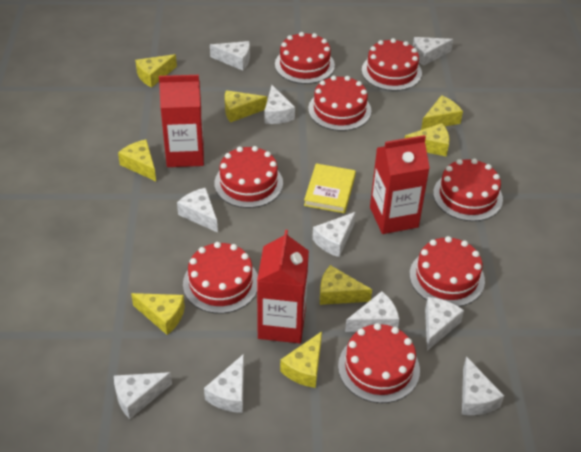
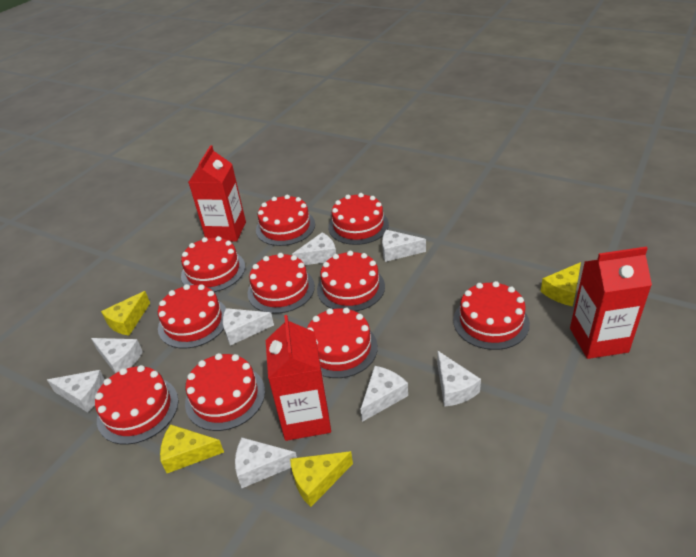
red cake: [183,242,258,314] [215,146,283,208] [275,32,335,84] [308,76,371,131] [338,323,420,403] [362,38,422,91] [410,236,485,307] [433,159,503,221] = 8 -> [95,365,179,445] [158,284,226,348] [181,236,245,292] [185,353,265,431] [248,253,315,314] [256,195,315,246] [307,308,378,378] [317,251,385,311] [328,193,389,245] [453,281,530,350] = 10
white cheese: [114,372,172,419] [177,188,218,233] [204,354,244,413] [210,41,250,71] [264,85,295,124] [312,212,356,257] [345,291,399,332] [413,37,453,66] [425,297,464,351] [462,357,504,415] = 10 -> [47,370,105,412] [91,338,143,374] [223,308,274,346] [235,438,297,488] [292,232,336,265] [361,366,408,422] [382,230,426,262] [437,351,481,407] = 8
yellow book: [304,163,356,213] = 1 -> none = 0
yellow cheese: [118,139,156,181] [131,293,185,335] [135,54,177,88] [225,90,267,123] [280,332,322,388] [320,265,372,305] [405,123,449,157] [421,95,463,130] = 8 -> [101,291,150,335] [160,424,224,473] [290,451,353,507] [540,262,581,306] = 4

